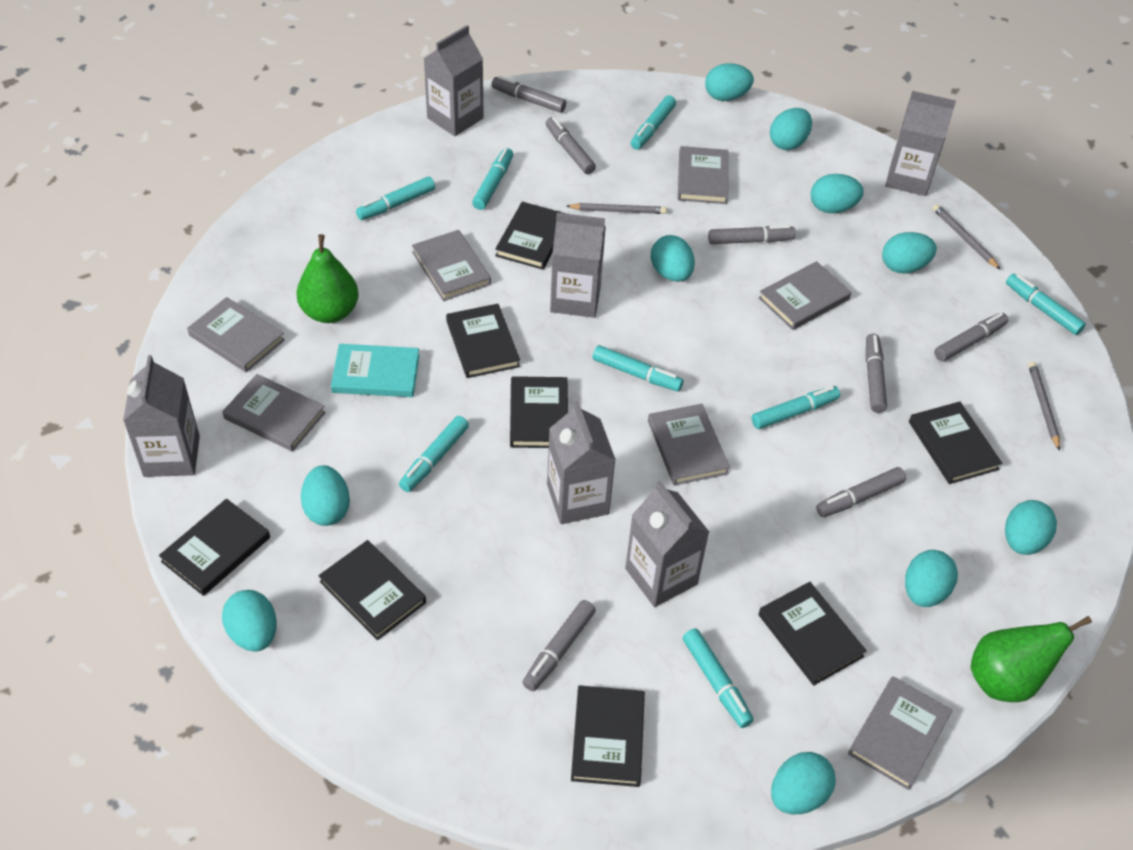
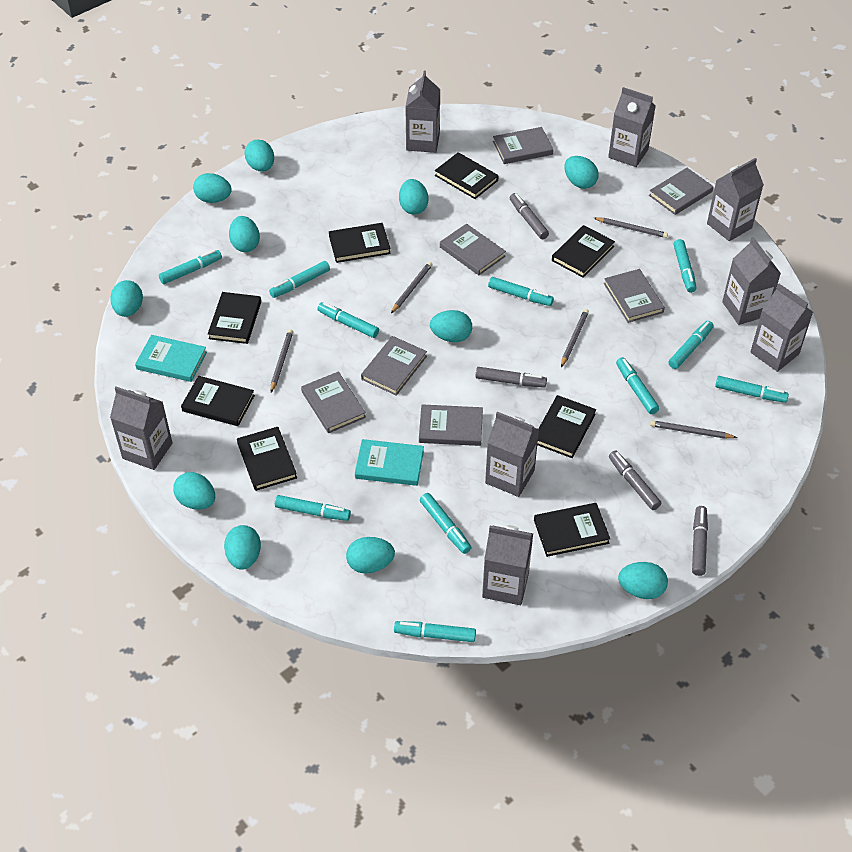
green pear: [296,234,359,323] [971,616,1092,702] = 2 -> none = 0
grey carton: [123,355,200,477] [423,25,484,136] [547,400,616,524] [550,213,606,318] [625,481,709,607] [885,91,956,196] = 6 -> [110,387,172,470] [405,71,440,153] [482,525,533,605] [485,412,539,497] [608,87,656,167] [707,158,764,241] [722,237,781,325] [750,284,813,372] = 8
grey marker: [491,76,566,113] [522,600,596,691] [546,117,596,174] [708,225,796,244] [816,467,906,517] [866,334,887,413] [934,312,1008,362] = 7 -> [475,367,547,387] [510,193,549,239] [609,451,661,510] [692,506,708,576] = 4
grey pencil: [566,203,667,214] [933,204,1001,270] [1028,362,1060,451] = 3 -> [271,329,293,392] [391,262,433,313] [561,309,589,367] [594,217,668,238] [650,420,737,439] = 5
turquoise book: [331,344,420,397] = 1 -> [135,335,207,382] [355,439,424,486] = 2
turquoise egg: [222,590,277,652] [301,465,350,526] [651,235,695,282] [705,63,754,101] [770,108,812,150] [771,752,836,814] [811,174,864,213] [882,232,937,273] [905,550,958,607] [1005,500,1057,555] = 10 -> [110,280,143,317] [173,472,215,510] [193,173,232,203] [224,525,261,570] [229,216,260,252] [244,139,274,172] [346,537,395,574] [399,179,429,215] [430,310,472,342] [564,156,598,189] [618,562,668,599] = 11
turquoise marker: [356,177,435,220] [399,416,469,492] [472,148,513,210] [593,345,684,392] [631,95,676,150] [683,628,754,728] [752,386,840,429] [1006,274,1086,335] = 8 -> [159,250,222,284] [269,261,330,298] [275,495,351,521] [317,302,379,338] [394,621,476,642] [420,493,471,554] [488,277,554,306] [616,357,659,414] [668,321,714,369] [674,239,697,293] [715,376,789,403] = 11

